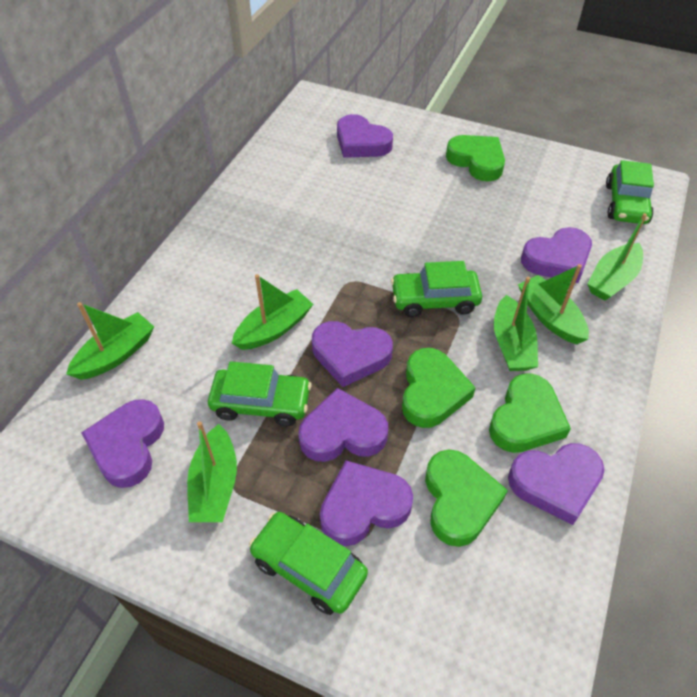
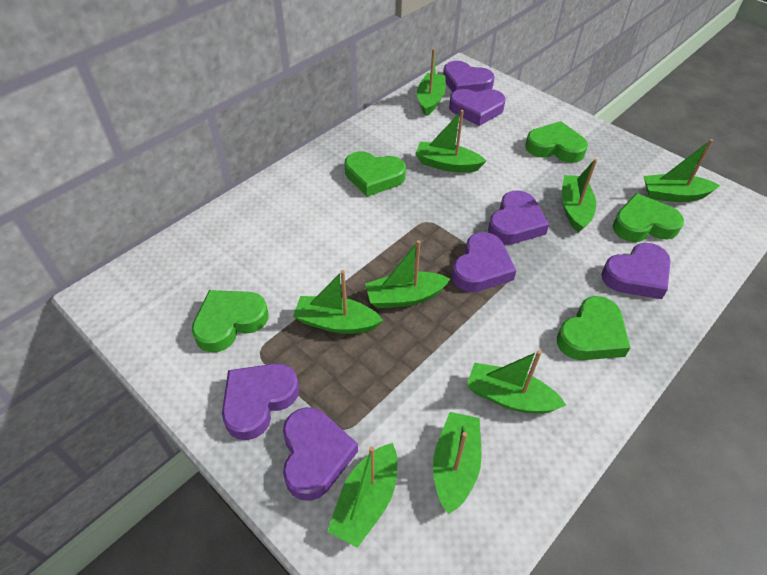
green boat: [66,302,154,380] [187,421,237,522] [232,274,313,350] [494,277,538,371] [518,264,589,344] [587,213,647,301] = 6 -> [293,270,383,334] [327,443,397,548] [365,240,450,308] [415,110,486,172] [417,49,446,116] [433,412,482,514] [467,350,566,414] [562,159,597,233] [644,139,720,202] = 9
green car: [208,361,312,426] [249,512,368,615] [391,261,482,317] [606,160,654,224] = 4 -> none = 0
green heart: [402,348,476,428] [425,450,508,547] [446,135,505,181] [489,373,571,453] = 4 -> [192,290,268,352] [345,151,406,197] [525,121,588,163] [557,296,630,360] [613,193,684,242] = 5

